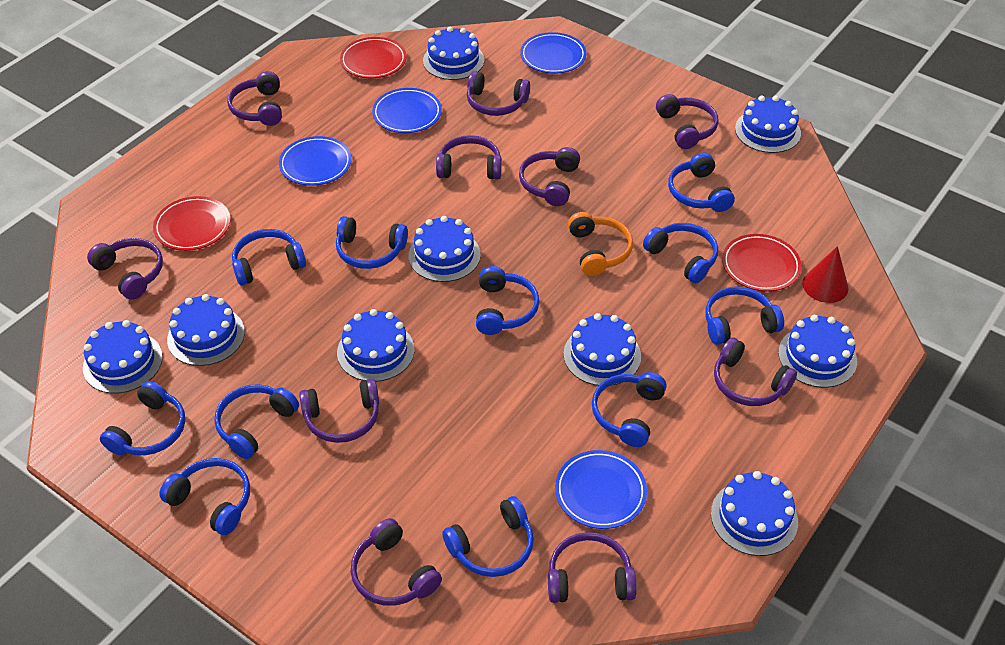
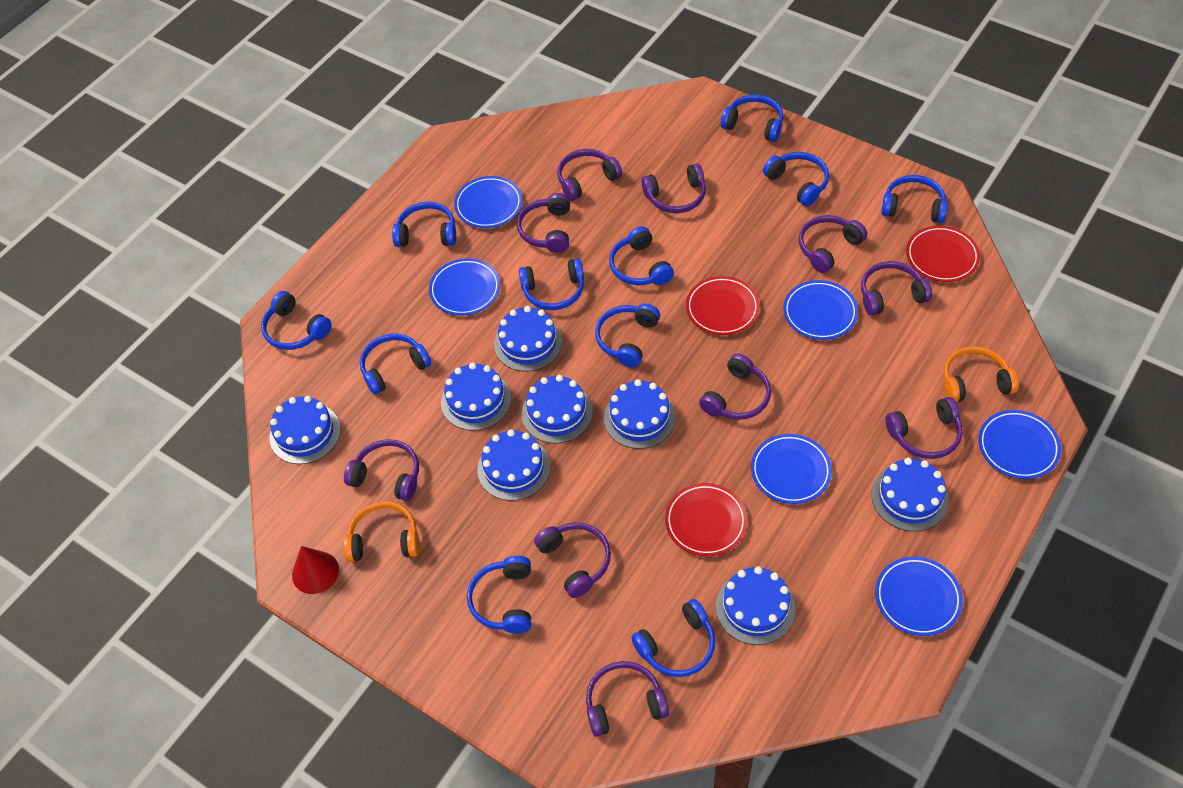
blue cake: [83,320,163,393] [167,294,245,366] [337,309,415,382] [409,216,481,282] [423,27,484,80] [564,313,641,386] [711,471,798,556] [735,96,801,153] [778,315,857,388] = 9 -> [269,396,341,464] [441,363,511,431] [477,429,550,501] [494,306,563,372] [521,375,593,444] [604,379,676,449] [716,566,796,645] [872,458,949,532] = 8
blue plate: [279,136,352,186] [372,88,442,133] [520,32,586,73] [555,450,647,529] = 4 -> [429,258,500,315] [454,176,522,228] [751,434,832,504] [783,280,858,340] [875,557,963,636] [979,410,1061,479] = 6
orange headphones: [568,212,633,276] = 1 -> [343,501,419,562] [943,346,1019,402] = 2

